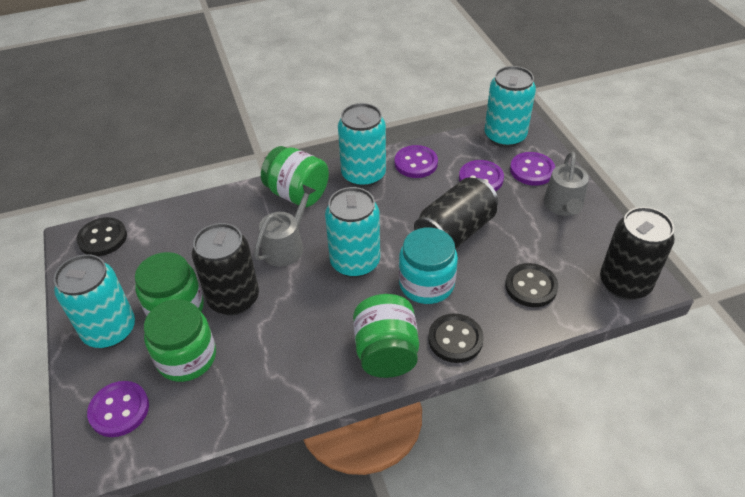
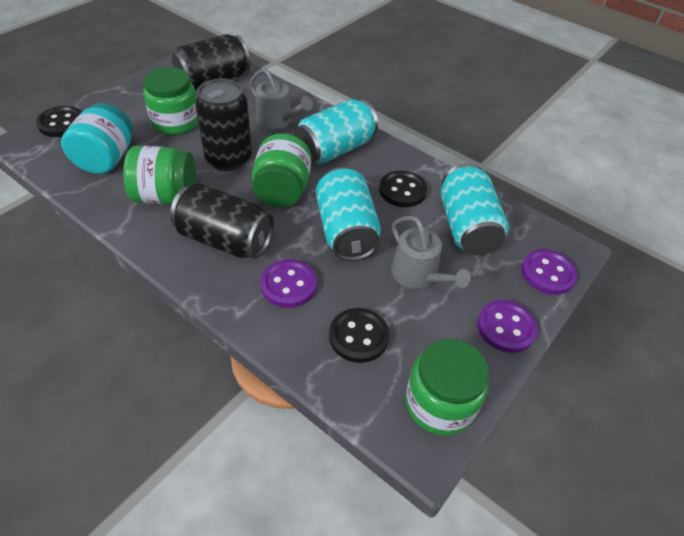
purple button: [87,381,149,437] [395,145,438,178] [459,160,504,191] [510,152,555,185] = 4 -> [260,259,317,308] [477,300,538,353] [521,249,578,295] = 3
turquoise can: [54,254,135,348] [325,187,380,278] [338,103,386,187] [485,66,536,148] = 4 -> [294,99,378,165] [316,167,381,261] [441,163,509,255] = 3

